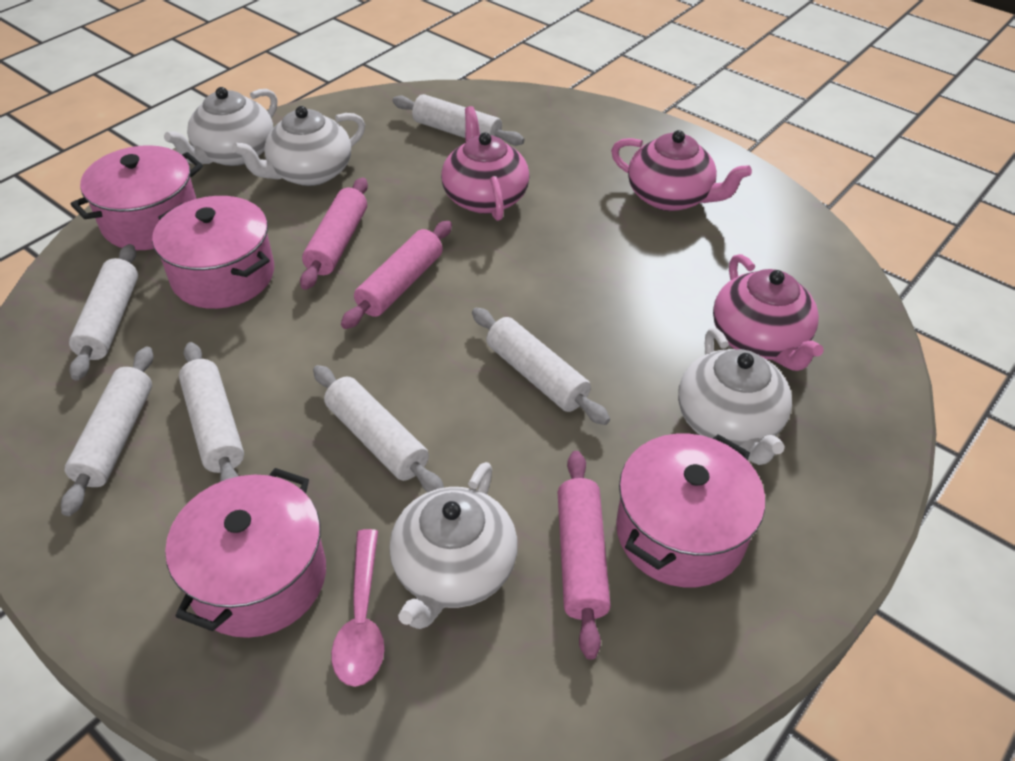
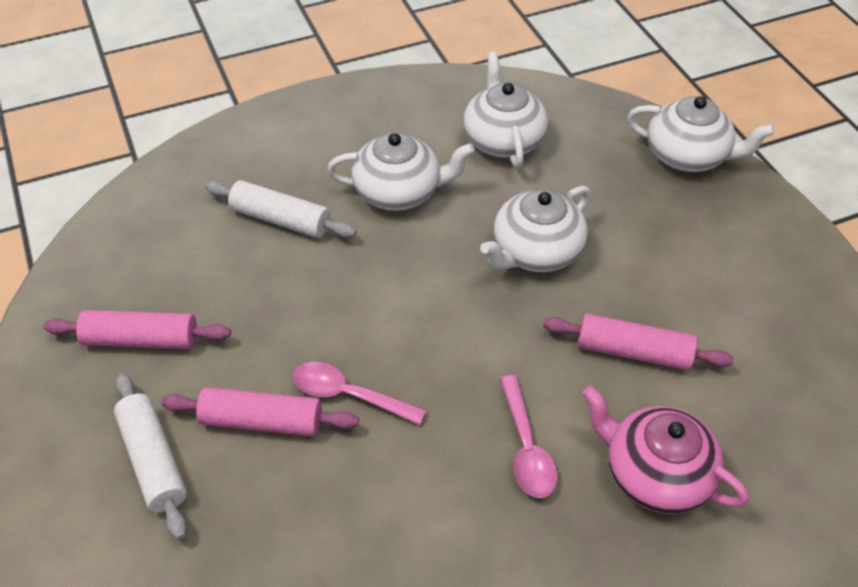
pink pot: [71,145,203,250] [152,196,274,309] [165,468,326,638] [616,434,765,587] = 4 -> none = 0
pink spoon: [331,529,384,687] = 1 -> [293,362,426,425] [500,375,558,498] = 2
pink teapot: [441,106,530,221] [611,130,752,211] [713,254,824,371] = 3 -> [582,386,749,514] = 1
white rolling pin: [61,347,153,516] [69,244,138,381] [179,342,244,482] [313,365,444,492] [393,94,525,146] [472,308,610,425] = 6 -> [114,373,187,540] [205,180,357,238] = 2

